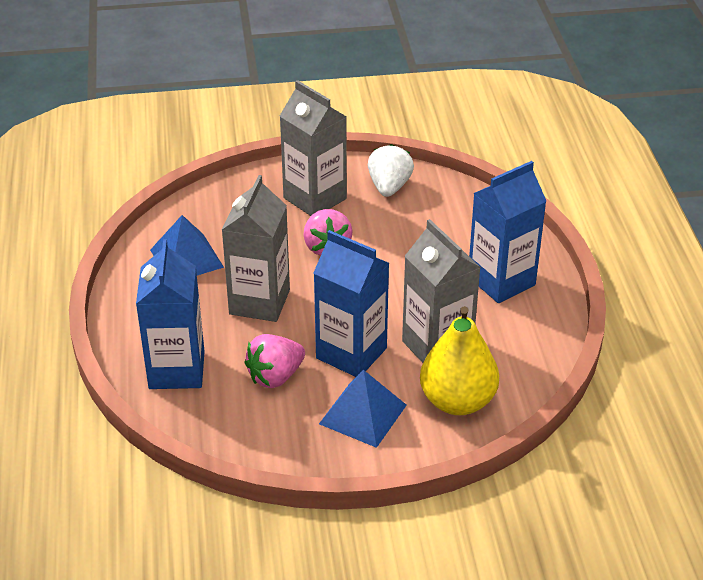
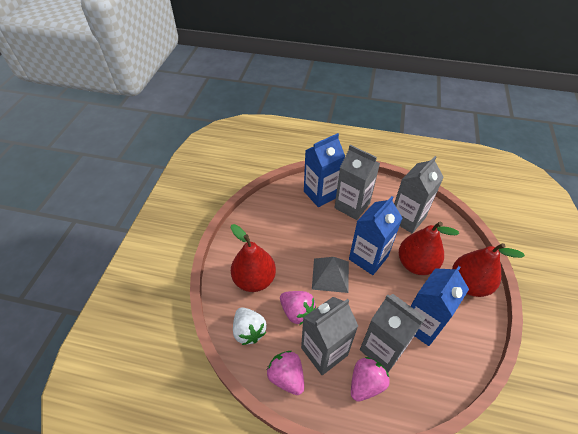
blue pyramid: [150,215,224,275] [319,370,407,448] = 2 -> none = 0
grey carton: [222,175,290,322] [280,80,347,216] [402,219,481,363] = 3 -> [301,297,358,375] [334,145,380,220] [360,294,426,372] [394,156,444,233] = 4
grey pyramid: none = 0 -> [312,257,349,293] = 1
pink strawberry: [244,334,305,388] [303,209,353,256] = 2 -> [266,351,304,395] [280,291,316,325] [351,357,390,402] = 3
red pear: none = 0 -> [231,224,276,292] [399,222,459,275] [452,243,525,297] = 3
yellow pear: [420,306,499,415] = 1 -> none = 0

